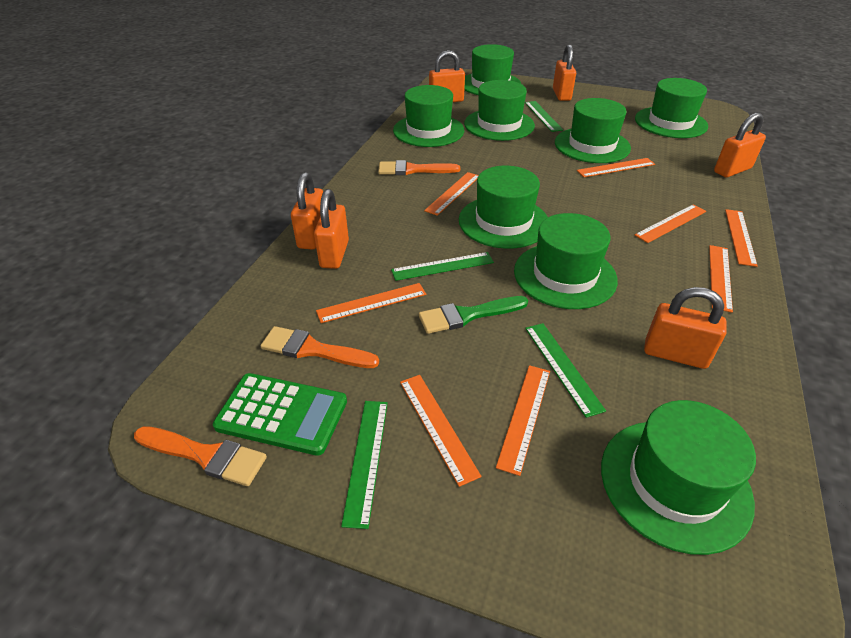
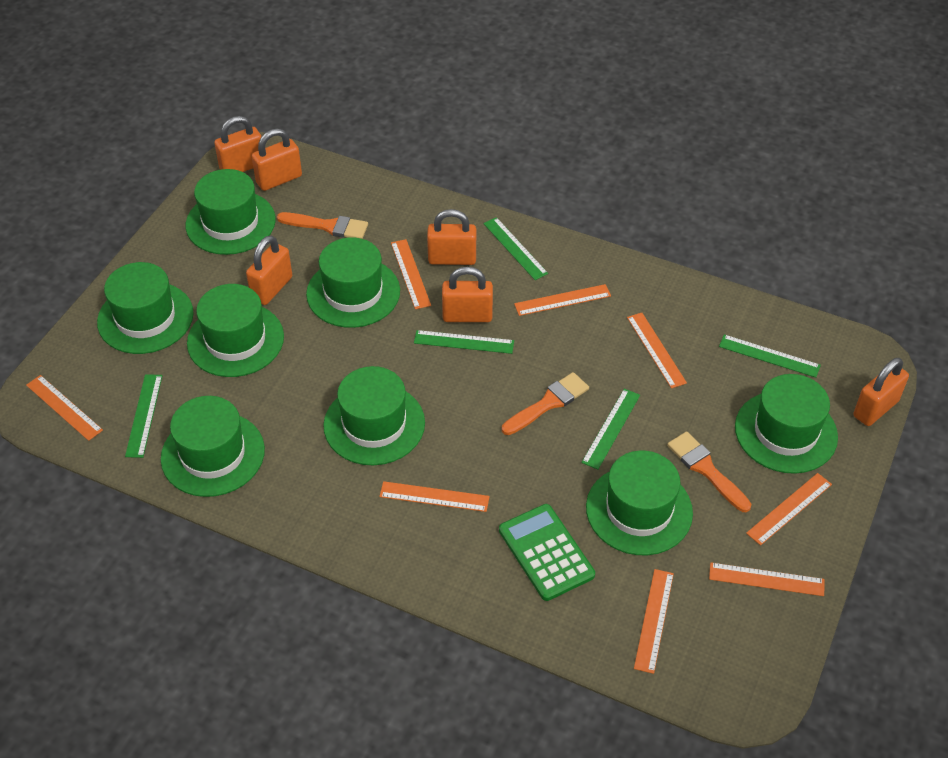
green brush: [419,296,528,334] = 1 -> none = 0
green ruler: [341,401,388,529] [391,252,494,281] [525,101,563,132] [525,323,606,418] = 4 -> [125,374,163,458] [414,330,514,354] [483,217,548,280] [581,389,640,470] [719,334,821,378] = 5

